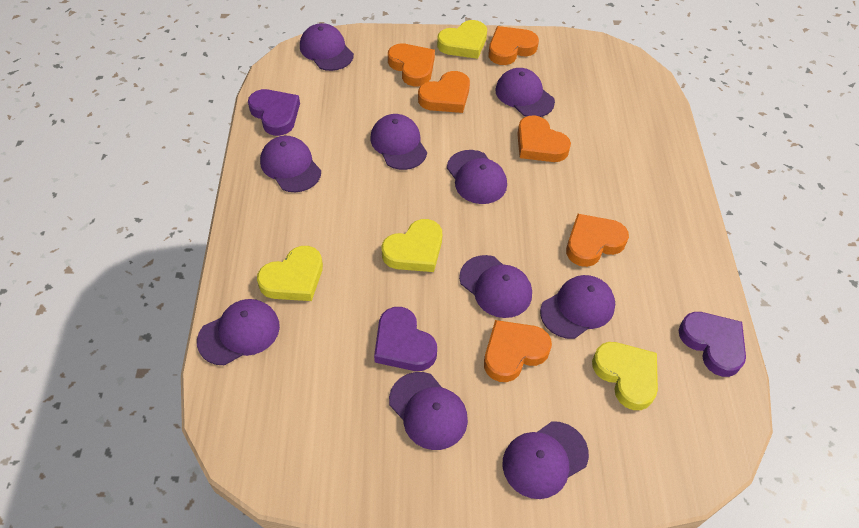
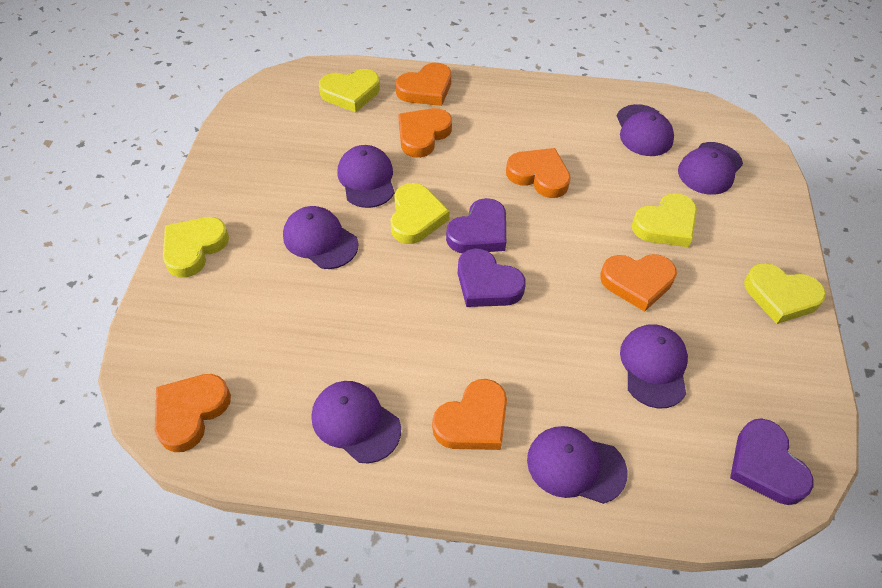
purple cap: [197,299,280,365] [260,136,321,192] [300,23,354,71] [370,114,427,170] [389,372,468,450] [447,150,507,204] [459,255,532,318] [495,68,555,117] [502,421,589,499] [540,275,615,339] = 10 -> [283,206,359,269] [312,381,401,463] [338,145,394,208] [527,426,627,504] [617,104,674,156] [620,324,688,408] [678,142,743,195] = 7
yellow heart: [257,246,323,301] [382,219,442,272] [437,20,487,59] [592,342,658,410] = 4 -> [163,217,229,277] [319,69,380,113] [390,183,449,244] [632,193,697,247] [744,263,826,324] = 5

